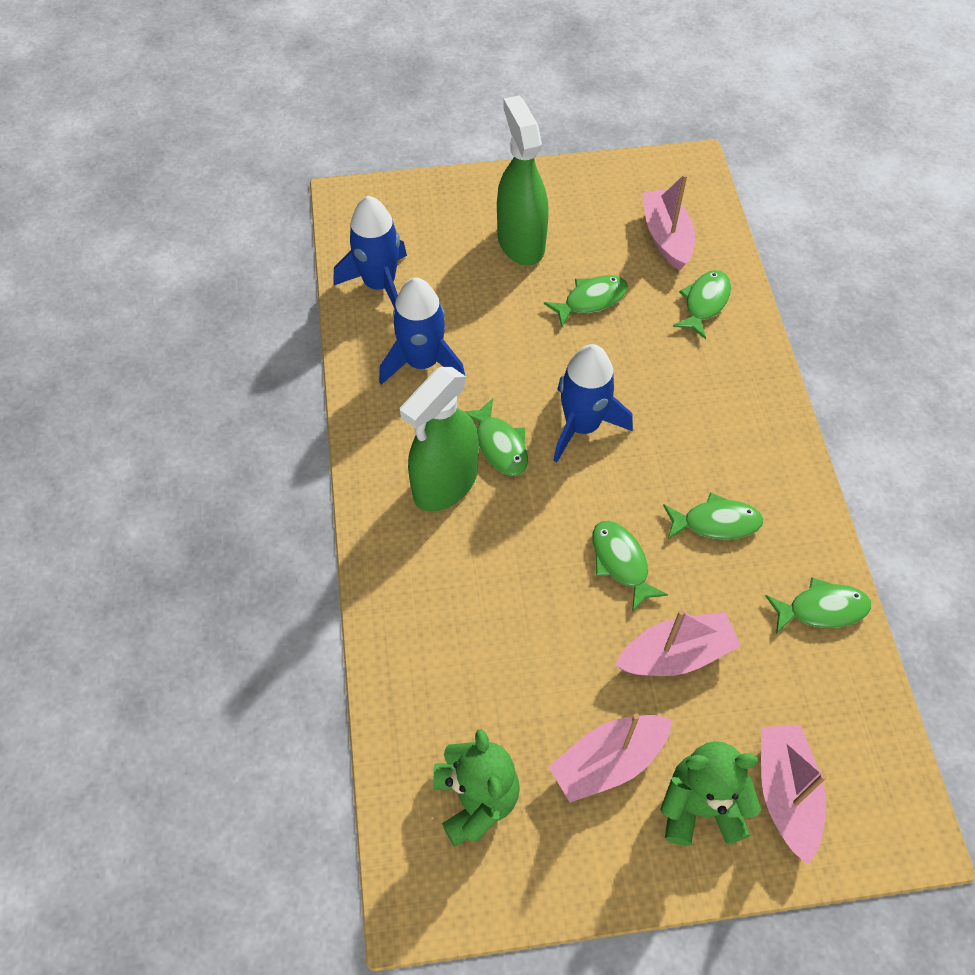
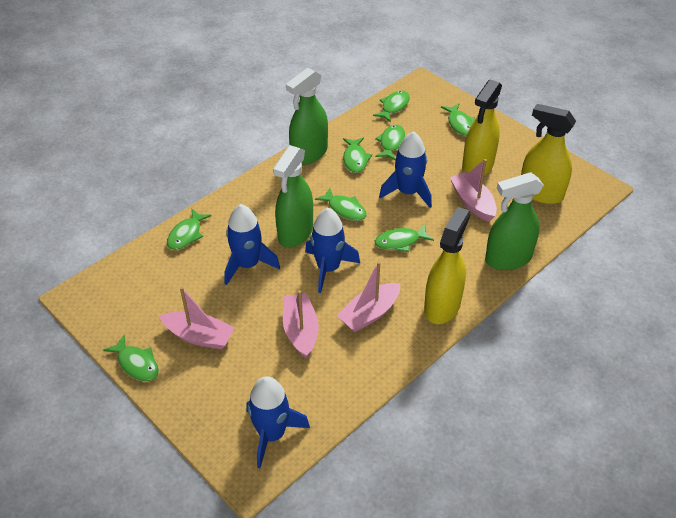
blue rocket: [334,196,407,308] [379,277,465,385] [553,344,633,462] = 3 -> [224,204,280,285] [246,376,310,468] [305,208,360,293] [379,131,432,208] = 4
green fish: [464,398,528,476] [544,275,628,327] [592,520,668,612] [663,492,763,540] [673,270,731,339] [766,577,871,634] = 6 -> [103,335,159,382] [167,209,211,250] [315,188,367,221] [343,138,372,173] [373,91,410,122] [375,125,405,161] [375,225,434,252] [441,103,475,136] = 8
green spray bottle: [400,367,479,512] [497,95,549,266] = 2 -> [273,145,313,248] [286,68,328,165] [485,172,544,270] = 3
green teddy bear: [434,729,520,847] [660,741,761,846] = 2 -> none = 0
yellow spray bottle: none = 0 -> [424,207,470,324] [462,79,502,175] [521,104,576,204] = 3

